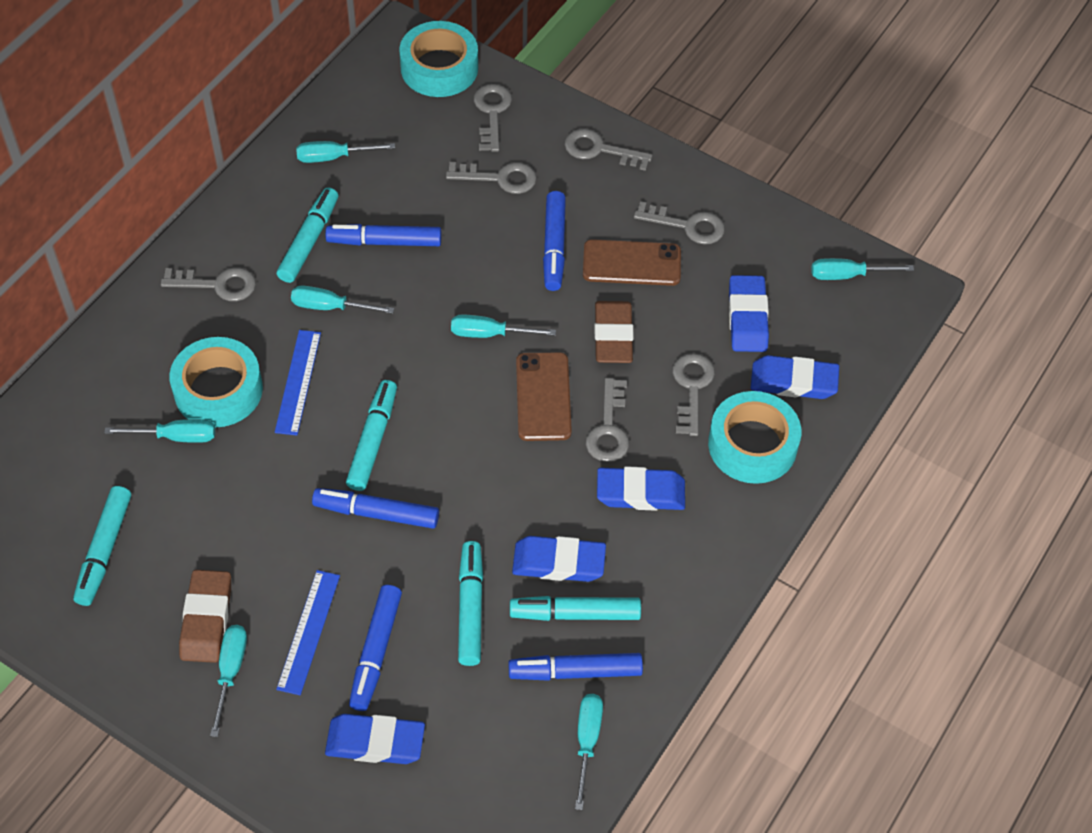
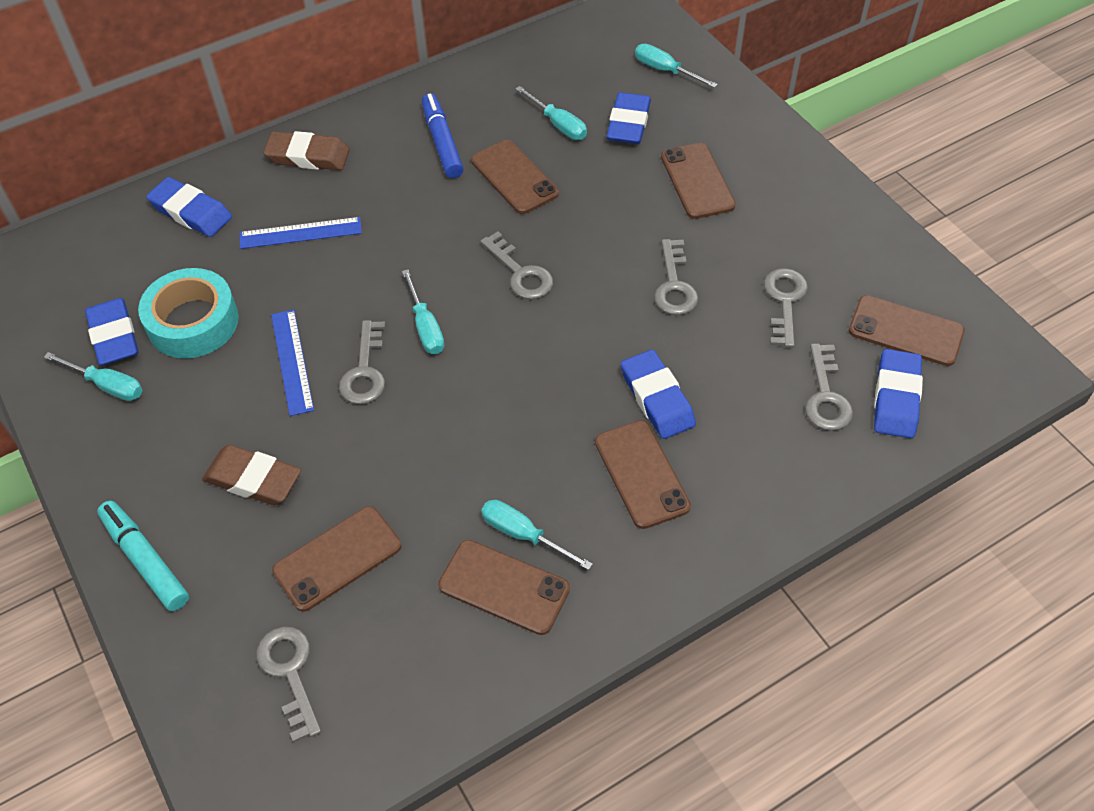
blue marker: [312,488,439,529] [325,224,441,246] [349,585,402,711] [508,653,643,681] [543,191,566,291] = 5 -> [422,93,464,178] = 1
brown phone: [516,352,572,441] [583,239,681,286] = 2 -> [272,506,401,612] [438,540,570,635] [471,140,559,214] [595,420,691,529] [661,143,736,219] [849,295,965,366] = 6
grey key: [161,267,256,302] [446,162,537,194] [473,84,512,152] [564,129,652,171] [586,378,629,462] [634,201,725,245] [672,353,715,436] = 7 -> [256,627,321,742] [339,320,385,404] [480,231,553,299] [654,239,698,315] [764,268,808,348] [805,343,853,431] = 6
turquoise marker: [73,486,131,606] [277,188,338,283] [346,380,397,491] [458,541,483,666] [510,596,641,621] = 5 -> [97,501,189,611] = 1
turquoise screwdriver: [104,419,215,443] [210,625,247,737] [291,286,394,314] [296,141,395,163] [451,314,556,338] [575,694,603,810] [811,258,914,280] = 7 -> [44,352,143,401] [402,269,444,354] [481,500,593,570] [516,86,587,140] [635,44,718,88] = 5
turquoise tape: [170,337,263,427] [399,21,478,97] [708,391,801,484] = 3 -> [138,268,239,358] = 1

